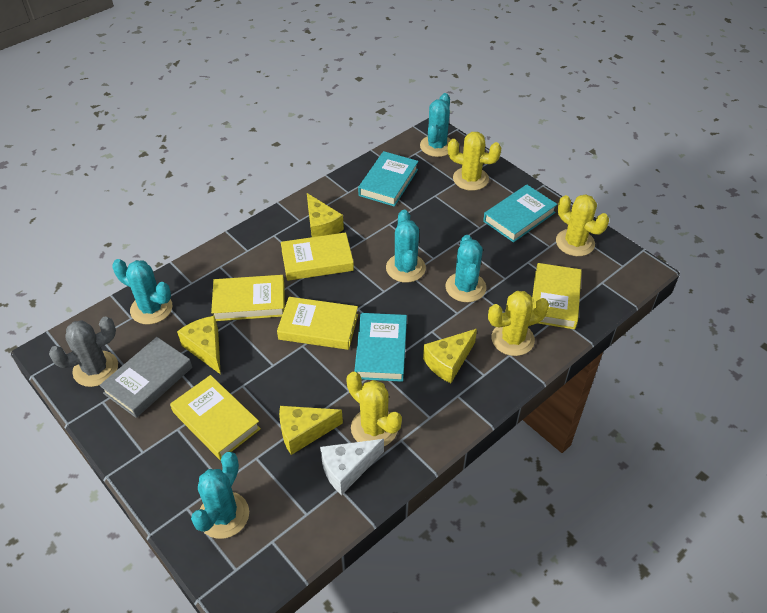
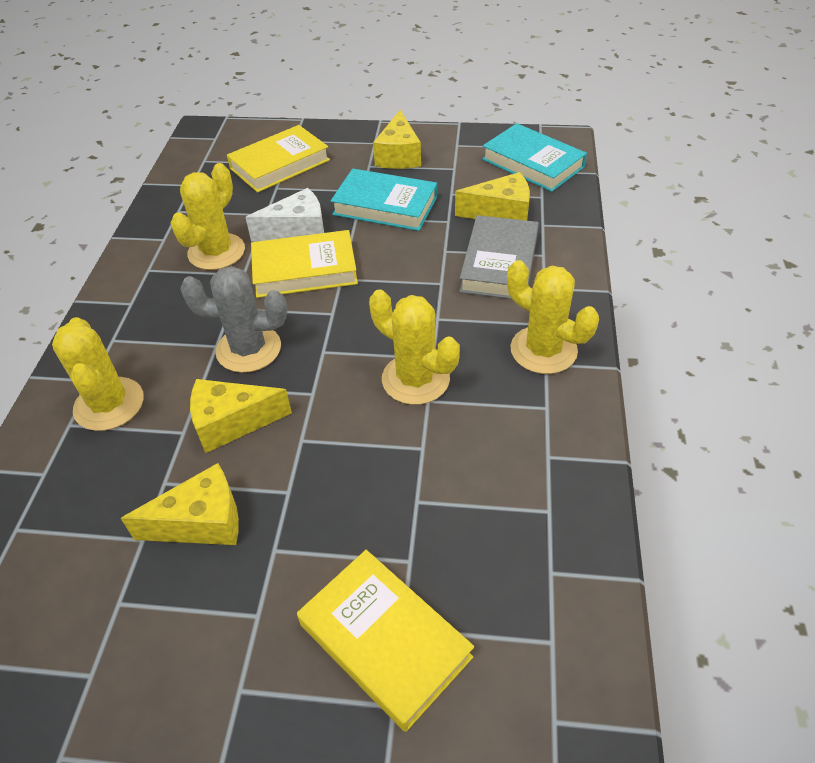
turquoise book: [354,313,407,382] [358,151,418,207] [483,184,557,243] = 3 -> [331,168,437,231] [482,123,587,192] = 2
turquoise cactus: [112,259,172,325] [191,452,249,539] [386,210,426,283] [420,93,451,157] [445,235,486,302] = 5 -> none = 0
yellow book: [170,375,261,460] [211,275,285,321] [277,297,358,350] [281,232,354,281] [532,263,582,329] = 5 -> [227,125,330,192] [251,230,358,298] [297,550,474,732] = 3

